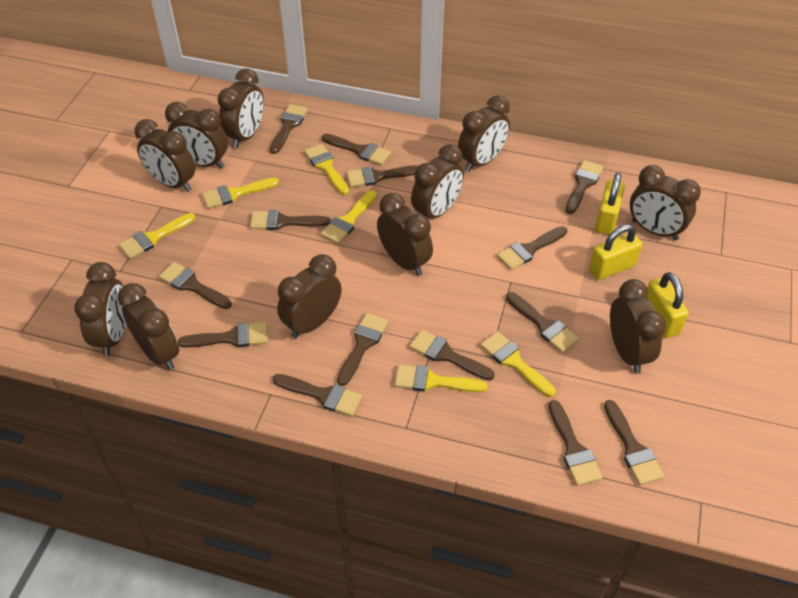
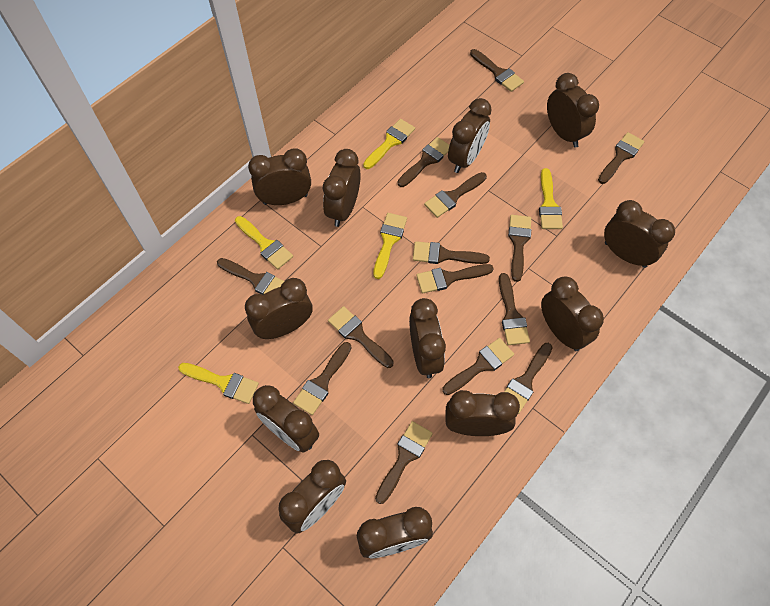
brown clock: [74,262,126,356] [118,283,179,370] [135,119,195,192] [165,102,228,169] [218,69,264,148] [277,254,342,339] [377,193,433,276] [411,144,464,219] [458,95,510,172] [610,279,666,373] [630,165,701,240] = 11 -> [245,278,313,339] [248,148,311,205] [253,385,319,453] [279,460,346,534] [323,149,361,227] [357,507,433,558] [409,298,446,378] [446,390,520,436] [448,98,492,173] [541,277,604,351] [547,73,599,148] [604,200,675,268] = 12
yellow brush: [119,213,196,259] [202,178,279,209] [304,144,349,195] [321,191,377,244] [394,364,487,392] [480,331,556,397] = 6 -> [178,363,259,404] [235,216,293,269] [363,119,415,169] [373,213,407,279] [539,168,563,229] = 5
yellow padlock: [589,224,642,280] [595,173,625,235] [646,272,689,338] = 3 -> none = 0

